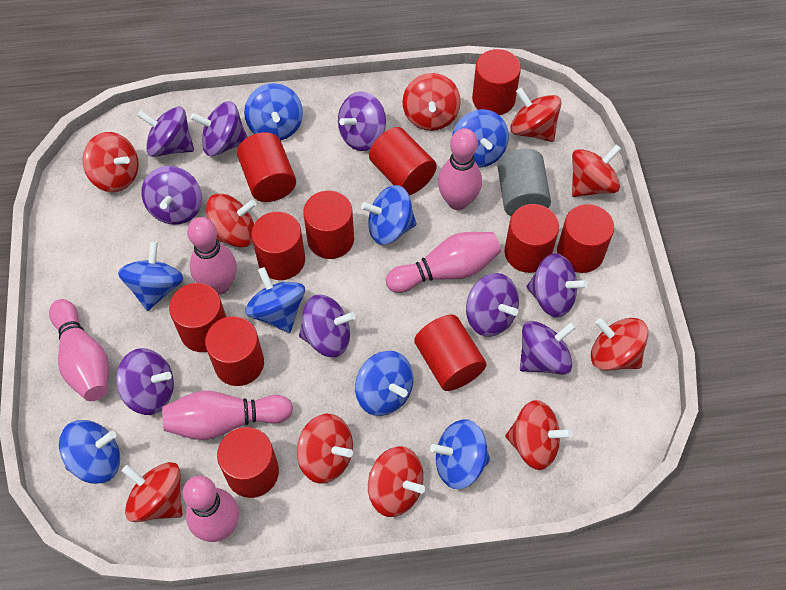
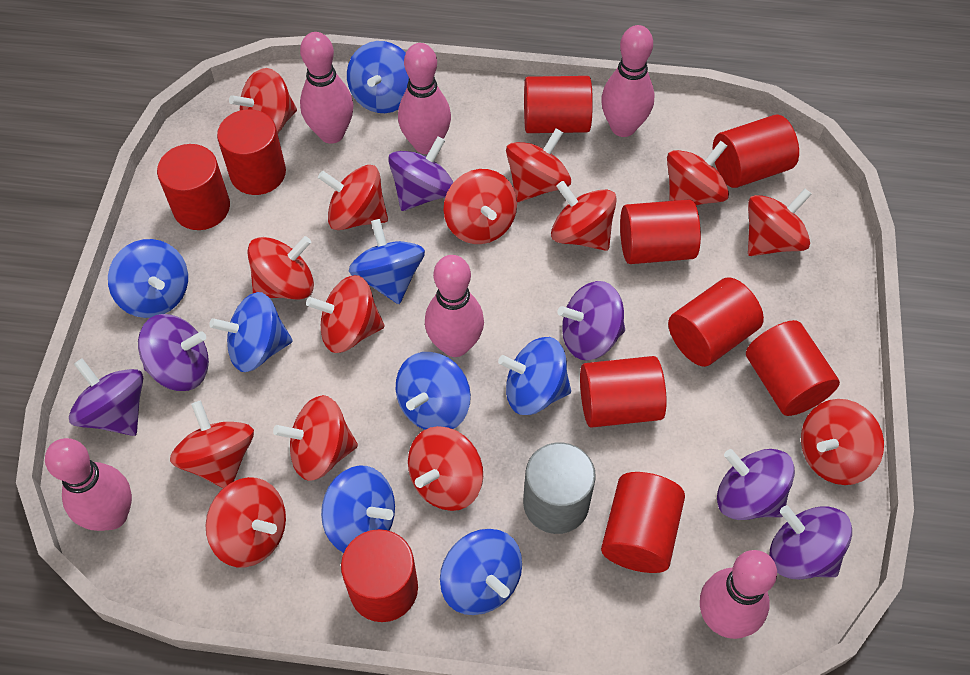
purple spinning top: [116,348,174,415] [137,106,194,157] [141,166,202,225] [190,101,248,156] [299,294,356,357] [338,91,386,151] [466,273,519,337] [520,321,576,375] [526,253,588,318] = 9 -> [69,358,143,436] [138,314,209,391] [388,136,453,211] [558,281,625,360] [717,449,795,520] [769,506,852,579] = 6
red cylinder: [169,283,226,352] [205,316,264,386] [217,427,279,498] [237,132,296,202] [252,211,305,280] [303,191,354,259] [369,127,437,195] [414,315,487,391] [472,49,521,115] [504,204,559,273] [557,204,614,273] = 11 -> [157,144,230,230] [217,109,286,195] [341,529,418,622] [524,76,593,133] [580,356,667,427] [601,472,685,573] [620,200,701,264] [668,278,764,367] [713,115,799,188] [746,320,840,416] = 10
red spinning top: [82,132,139,192] [122,462,182,522] [206,193,256,247] [297,414,353,484] [368,446,425,517] [403,73,461,131] [505,400,572,470] [510,88,561,142] [572,144,621,197] [591,318,649,371] = 10 -> [170,401,254,488] [206,477,286,567] [229,68,297,134] [247,236,314,300] [273,395,358,481] [306,275,384,353] [318,165,388,230] [408,426,483,511] [444,169,517,244] [506,128,571,202] [551,181,617,251] [667,141,729,205] [748,189,812,256] [801,399,884,485] = 14

